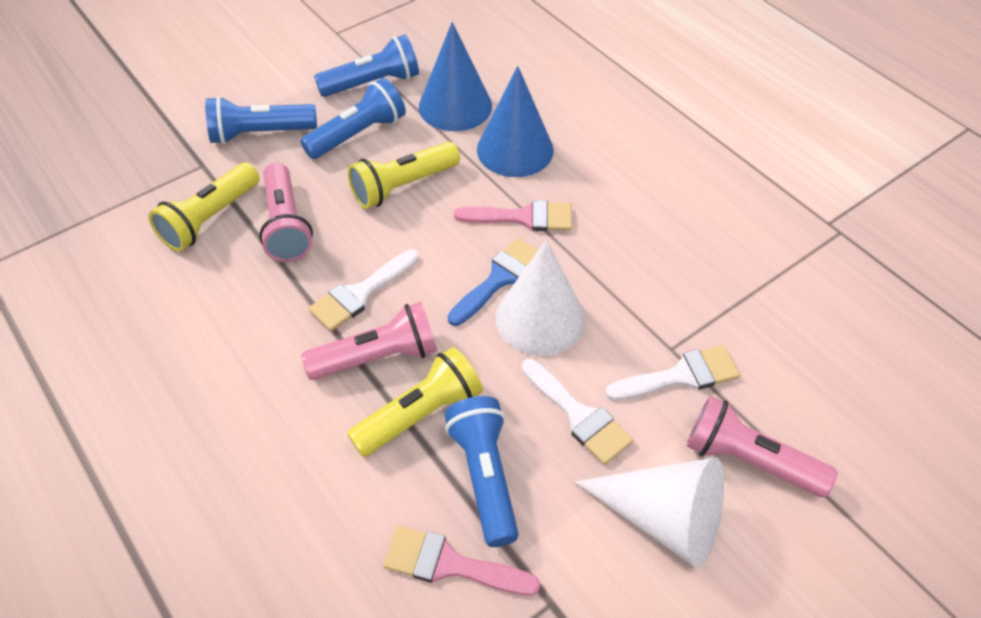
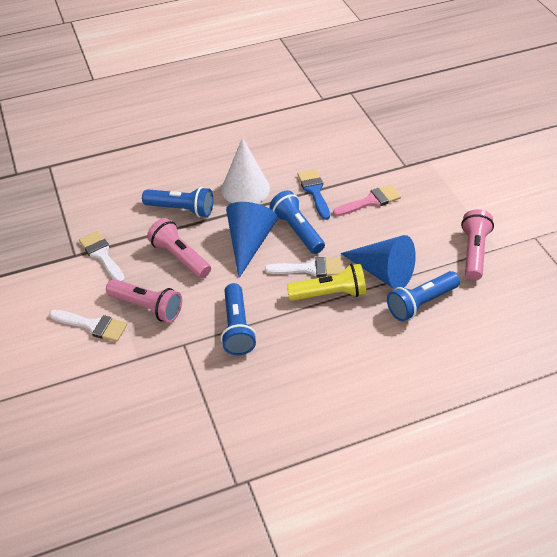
pink brush: [383,526,540,596] [454,200,572,231] = 2 -> [333,185,401,216] = 1
white cone: [496,240,585,356] [574,457,724,568] = 2 -> [221,137,270,204] = 1
yellow flashlight: [148,162,260,252] [347,347,483,457] [348,142,460,209] = 3 -> [287,264,366,301] = 1

